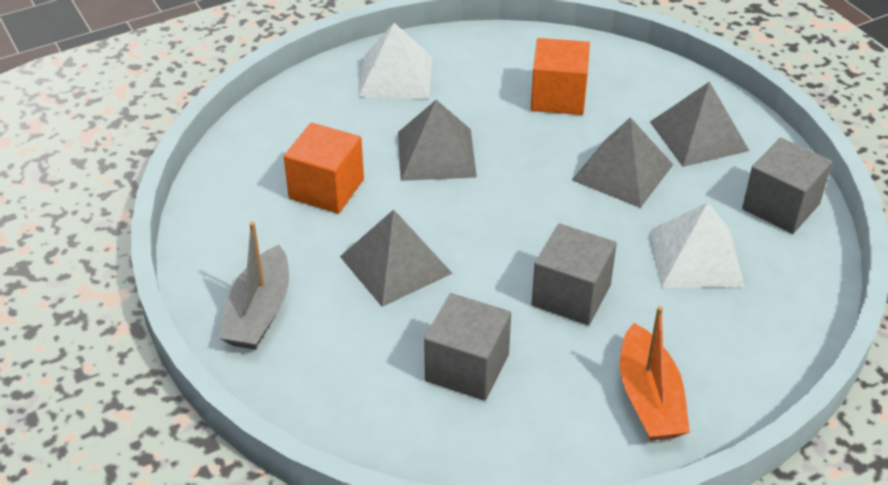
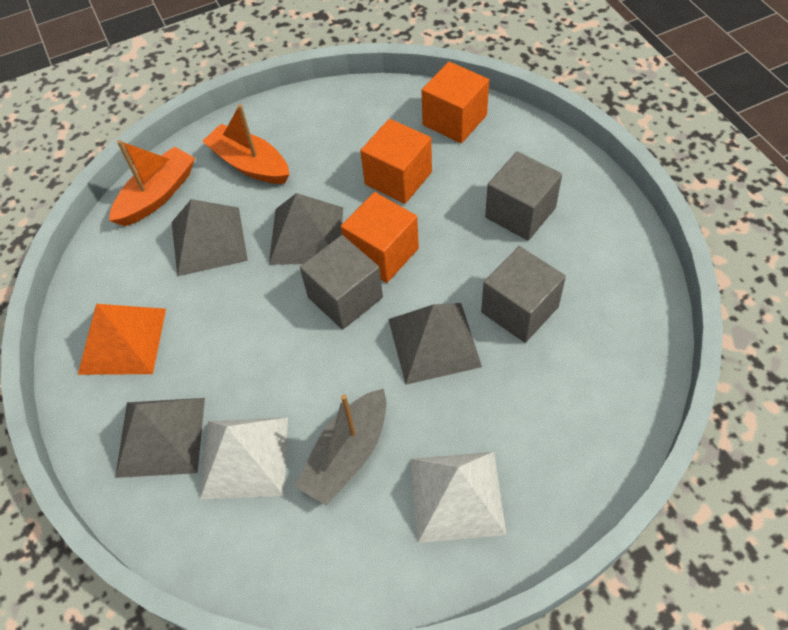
orange boat: [620,306,690,441] = 1 -> [109,140,195,226] [202,104,290,184] = 2
orange cube: [284,122,364,214] [531,38,590,115] = 2 -> [341,192,419,283] [360,119,432,204] [421,62,489,143] = 3
orange pyramid: none = 0 -> [78,304,166,375] = 1

